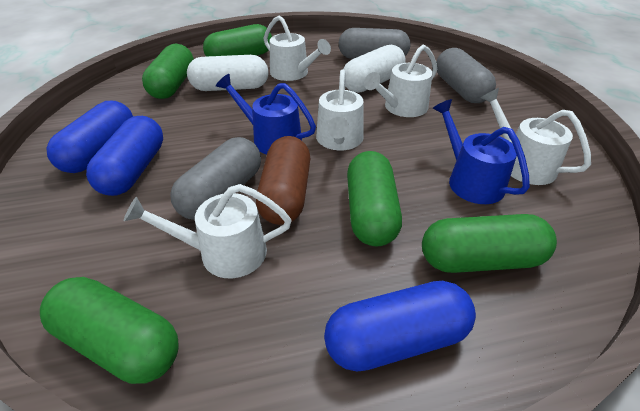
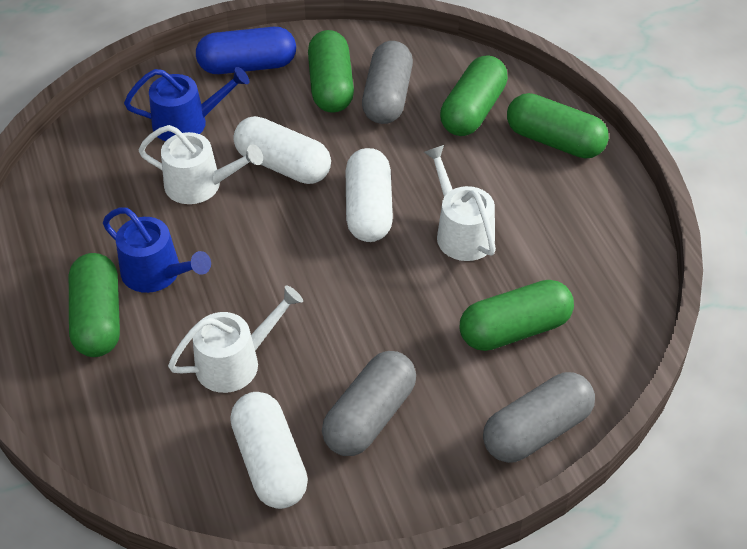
blue capsule: [47,101,133,173] [86,116,163,196] [324,281,476,372] = 3 -> [196,27,296,74] = 1
brown capsule: [256,136,310,225] = 1 -> none = 0
white capsule: [187,55,269,91] [343,45,406,93] = 2 -> [230,392,308,509] [233,116,331,184] [346,148,393,242] = 3
white watering can: [124,184,291,278] [263,15,331,81] [316,69,364,150] [364,45,437,117] [480,88,591,185] = 5 -> [139,125,263,204] [168,285,303,393] [424,145,496,261] = 3

